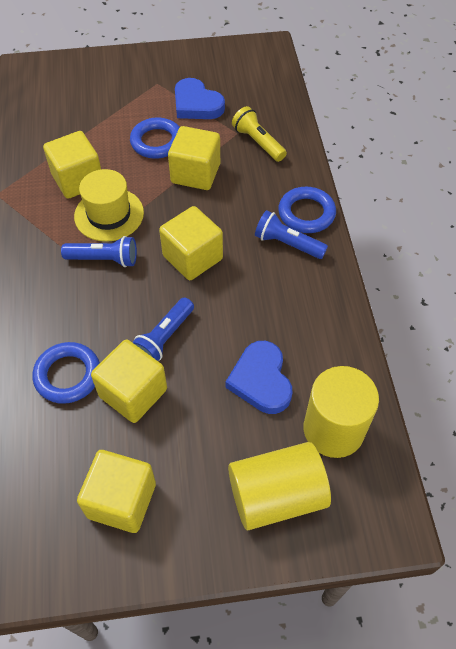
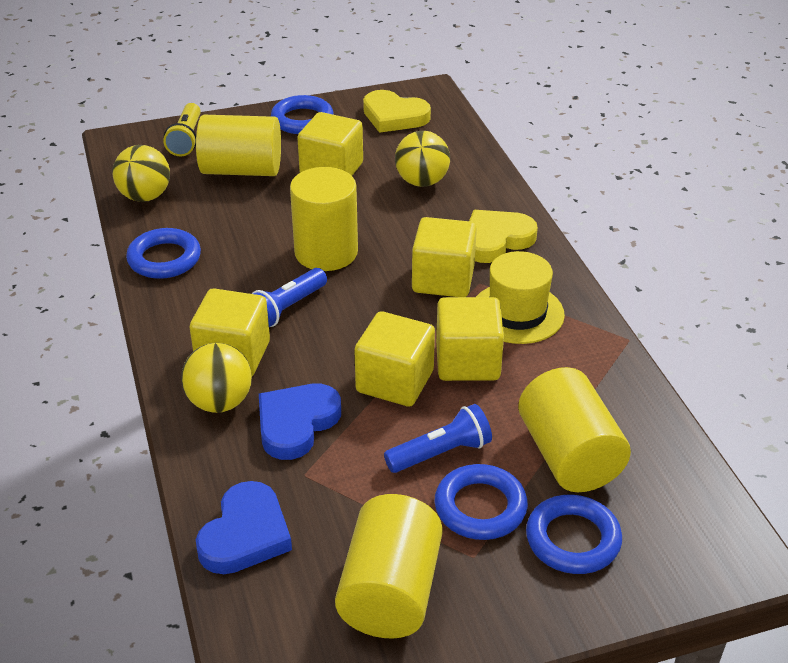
blue flashlight: [61,236,137,267] [132,297,194,361] [255,210,328,259] = 3 -> [252,268,327,327] [384,404,492,473] = 2
blue ring: [33,342,100,404] [130,117,180,159] [278,187,336,233] = 3 -> [126,228,201,279] [271,95,334,134] [435,464,528,540] [526,495,622,574] = 4
yellow ball: none = 0 -> [112,145,170,202] [181,343,252,413] [395,131,450,187] = 3
yellow cylinder: [228,442,331,530] [304,366,379,458] = 2 -> [196,115,281,176] [290,167,358,271] [335,494,443,638] [518,367,631,492] = 4
yellow heart: none = 0 -> [363,90,431,133] [469,210,538,263] = 2

